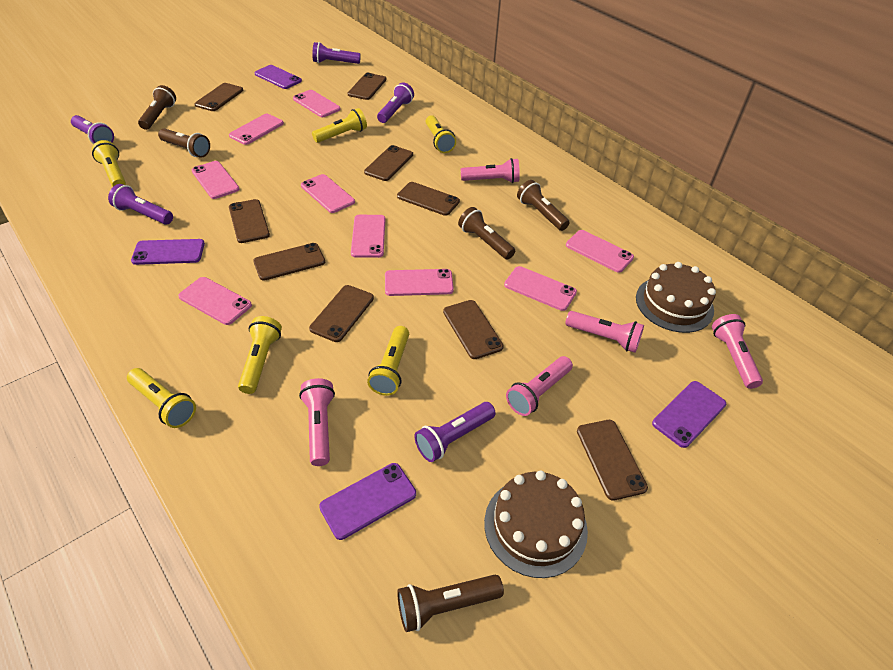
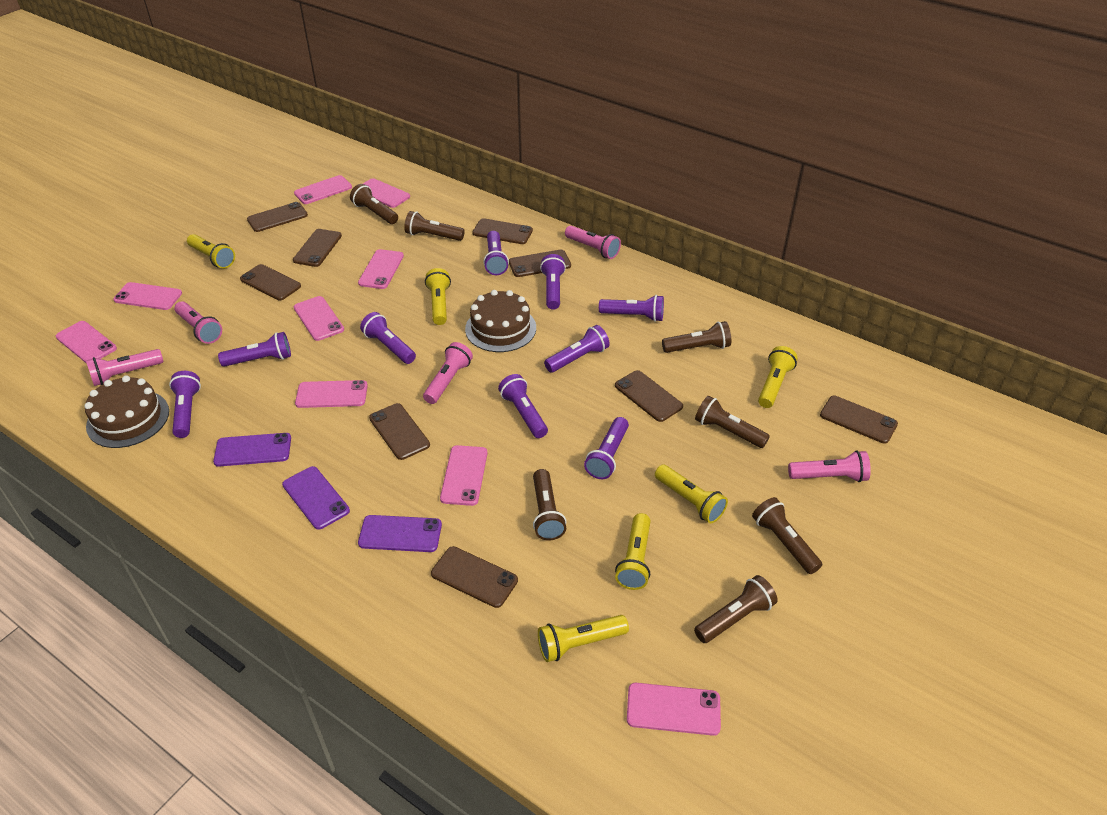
brown flashlight: [138,85,176,130] [158,128,210,158] [397,575,504,632] [458,207,515,260] [517,180,570,231] = 5 -> [350,184,398,224] [404,211,465,241] [533,469,567,540] [662,321,731,353] [694,575,778,643] [695,396,770,448] [752,497,822,574] = 7
purple flashlight: [71,115,114,144] [108,184,173,225] [312,42,361,64] [377,82,414,123] [414,402,496,462] = 5 -> [169,371,201,438] [218,332,291,367] [360,312,416,364] [483,231,509,275] [498,374,548,438] [540,254,566,310] [544,325,610,373] [584,417,629,479] [599,295,664,322] = 9
purple phone: [131,239,205,265] [254,65,302,89] [319,463,416,540] [652,381,726,448] = 4 -> [213,433,291,467] [282,466,350,530] [358,515,442,552] = 3

